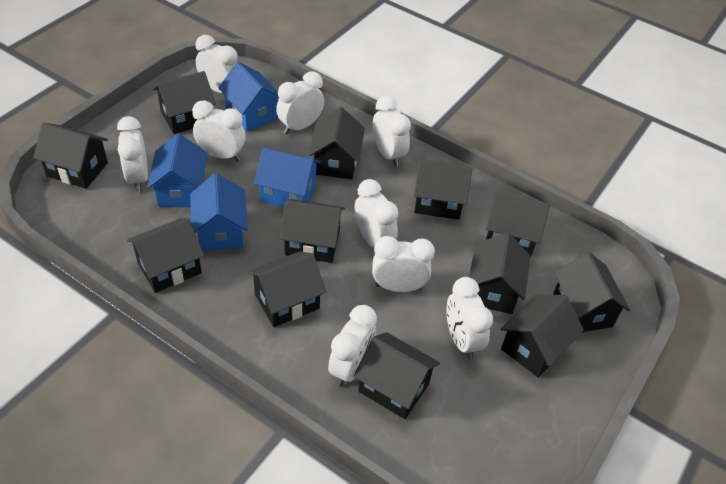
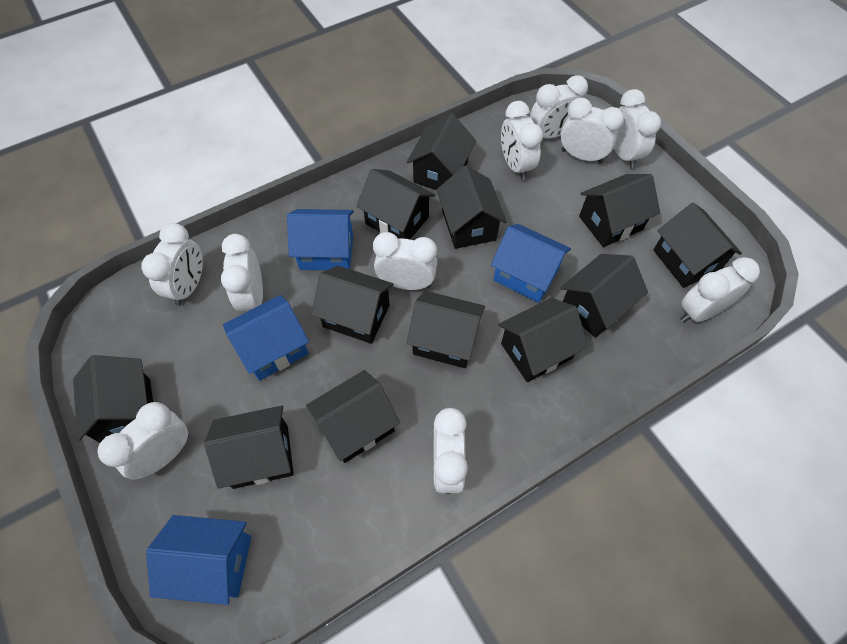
white clock: [117,116,148,192] [192,100,246,161] [195,35,238,93] [276,71,324,134] [328,305,377,387] [355,179,398,248] [372,236,435,292] [373,96,411,167] [446,277,493,360] = 9 -> [98,402,189,479] [142,223,203,306] [221,234,263,311] [373,232,437,290] [434,408,468,494] [501,101,543,180] [530,75,588,139] [561,98,624,164] [614,89,661,169] [681,257,760,323] = 10

